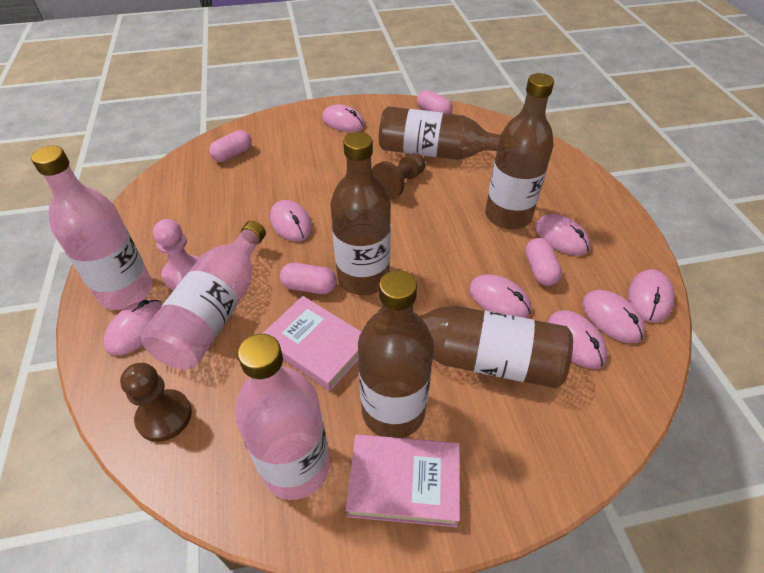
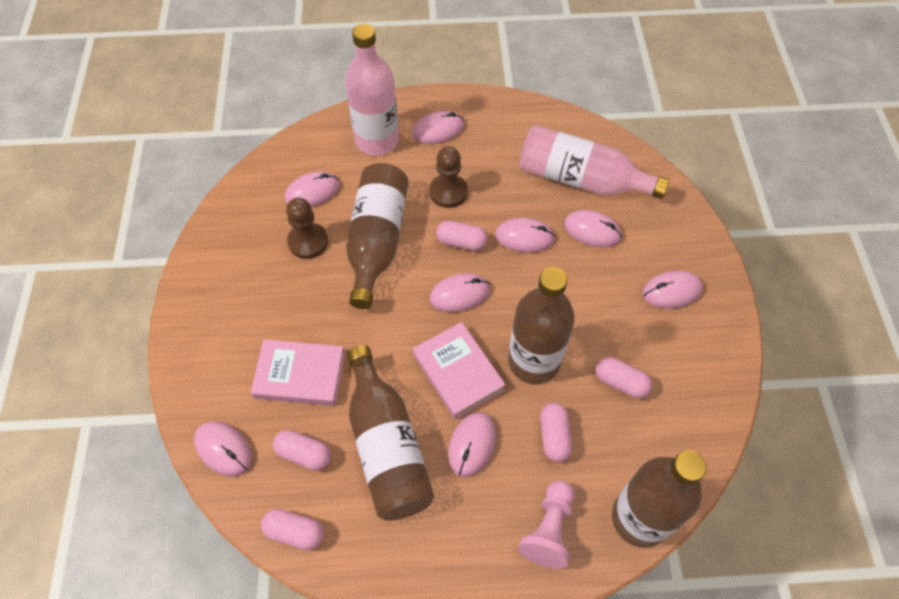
brown bottle: [330,132,391,295] [358,270,434,438] [378,306,573,388] [379,106,500,160] [485,73,554,229] = 5 -> [346,163,409,309] [347,345,435,521] [508,267,575,384] [612,450,707,548] = 4
pink bottle: [31,146,153,310] [141,221,266,369] [235,334,330,500] = 3 -> [345,24,399,156] [519,125,669,199] = 2
pink capsule: [209,130,252,162] [280,263,337,294] [417,90,453,114] [525,238,562,286] = 4 -> [261,509,324,550] [273,430,331,471] [436,221,488,251] [540,403,572,462] [596,357,652,398] = 5

